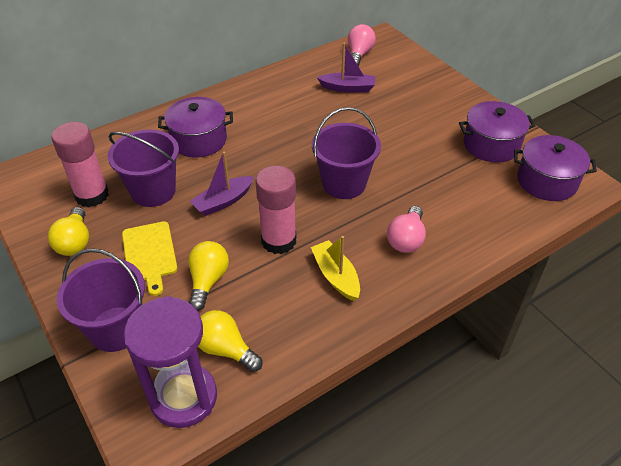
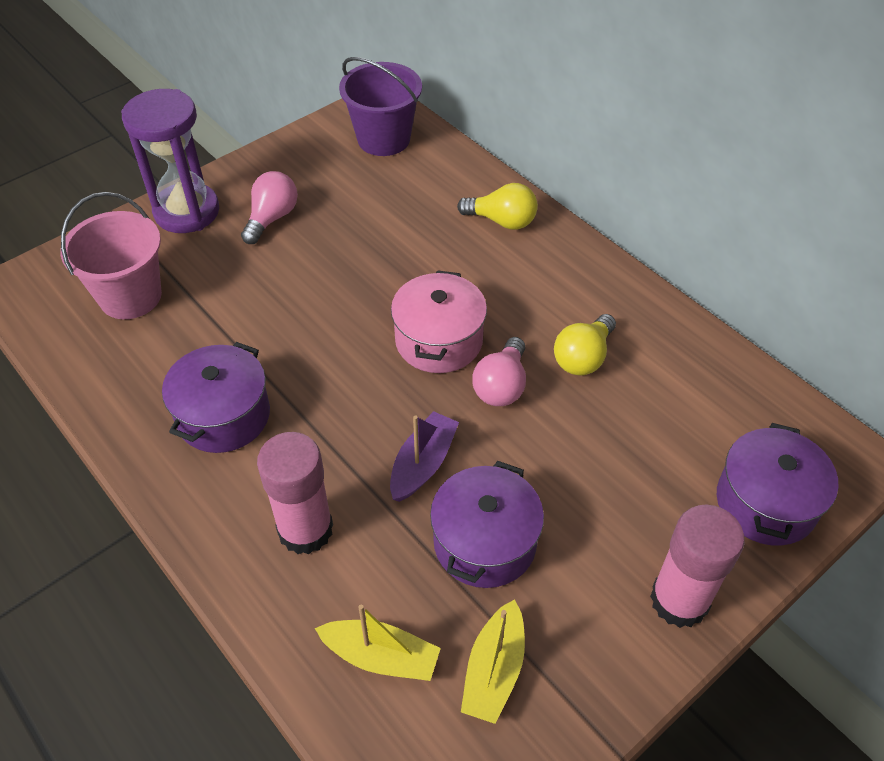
pink bucket: none = 0 -> [60,192,162,319] = 1
pink pot: none = 0 -> [391,270,487,373] = 1
purple boat: [190,152,254,216] [317,43,375,92] = 2 -> [390,411,459,502] = 1
purple bucket: [57,248,145,352] [108,129,179,207] [312,107,381,199] = 3 -> [339,57,422,156] = 1
yellow boat: [311,236,360,301] = 1 -> [315,604,441,681] [461,599,525,724] = 2
yellow cutting board: [122,221,178,296] = 1 -> none = 0
yellow light bulb: [48,207,89,256] [188,241,229,311] [198,310,262,372] = 3 -> [457,183,538,230] [554,314,616,376] = 2

